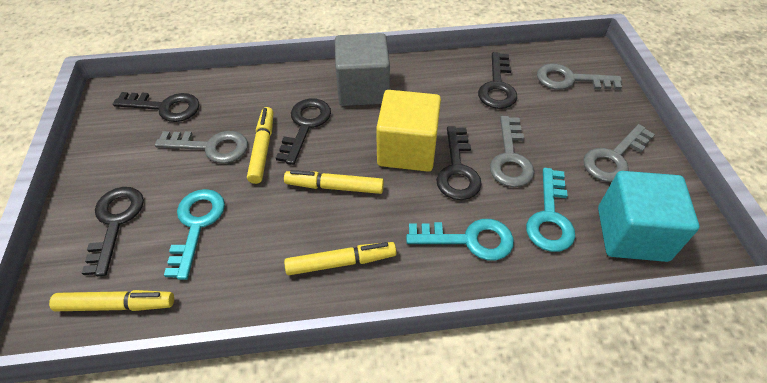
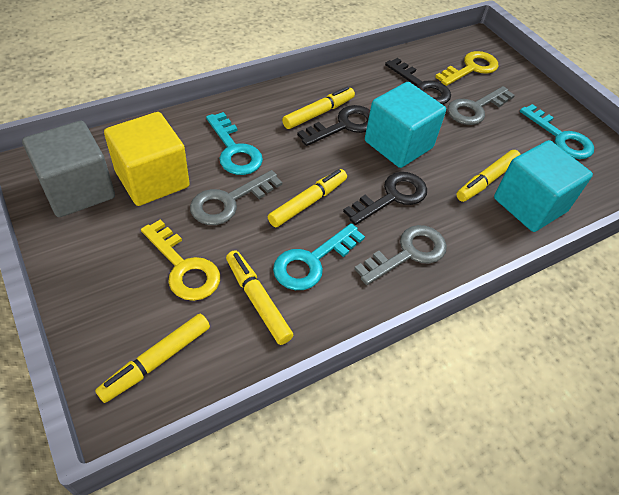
black key: [82,187,144,276] [113,92,199,122] [276,98,331,165] [436,126,482,200] [478,52,517,109] = 5 -> [297,105,370,146] [343,172,427,225] [385,58,451,105] = 3
grey key: [155,131,248,163] [490,116,534,187] [537,63,622,90] [583,124,655,182] = 4 -> [190,170,282,225] [354,225,447,285] [448,86,515,125] = 3
turquoise cube: [598,171,699,262] = 1 -> [365,82,446,168] [494,140,593,232] = 2
yellow key: none = 0 -> [141,219,220,301] [435,51,499,86] = 2
yellow marker: [49,290,174,311] [247,107,274,184] [284,170,384,194] [284,242,397,275] = 4 -> [95,314,210,403] [226,250,293,345] [268,169,347,227] [282,86,355,129] [457,150,521,202] = 5

